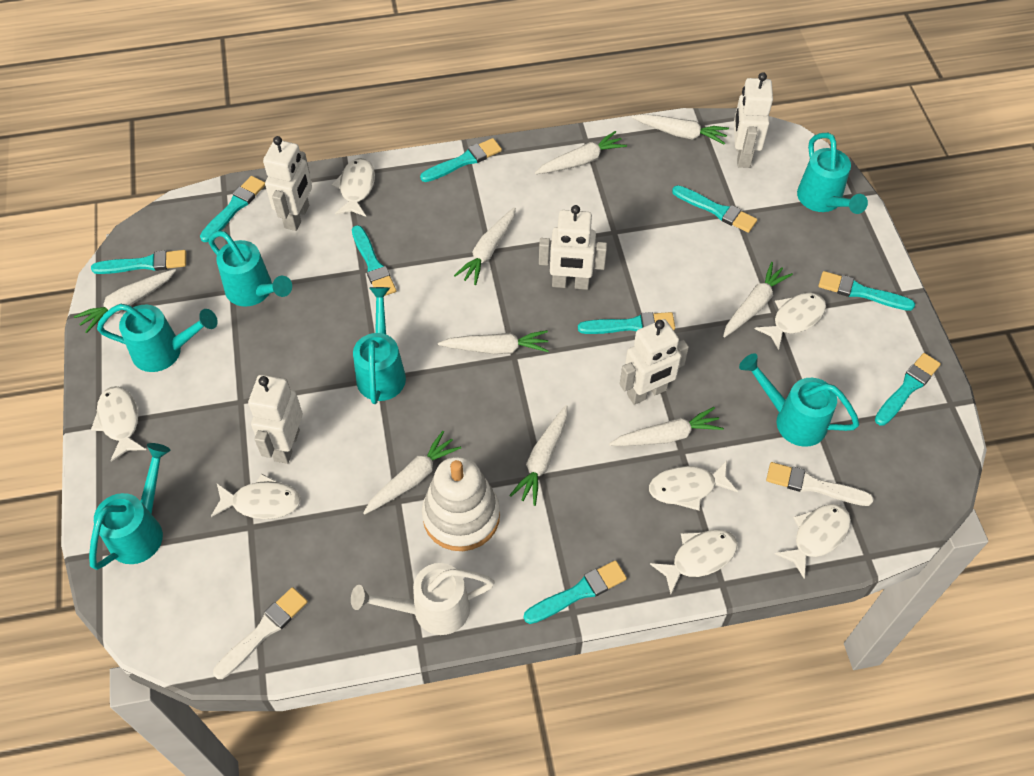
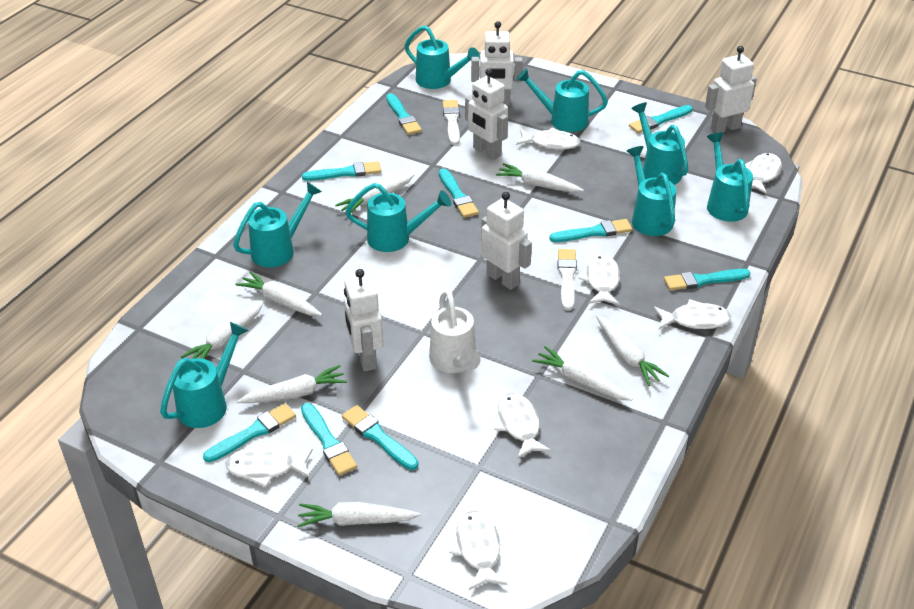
turquoise watering can: [89,443,170,570] [97,304,218,372] [208,231,292,307] [353,287,406,404] [739,353,860,447] [797,133,868,214] = 6 -> [160,322,249,428] [233,182,322,267] [345,183,451,252] [404,25,480,89] [516,68,608,132] [627,146,676,236] [631,102,688,185] [707,132,753,222] = 8
white carrot: [74,269,176,333] [363,431,461,515] [438,330,549,354] [454,207,516,285] [509,405,568,506] [535,131,627,174] [609,407,724,446] [631,114,729,145] [723,262,793,337] = 9 -> [181,303,263,359] [236,271,322,316] [237,365,347,403] [297,502,421,527] [335,174,414,213] [496,163,584,193] [532,346,632,401] [596,315,669,386] = 8
white stacking toy: [422,456,500,551] = 1 -> none = 0

